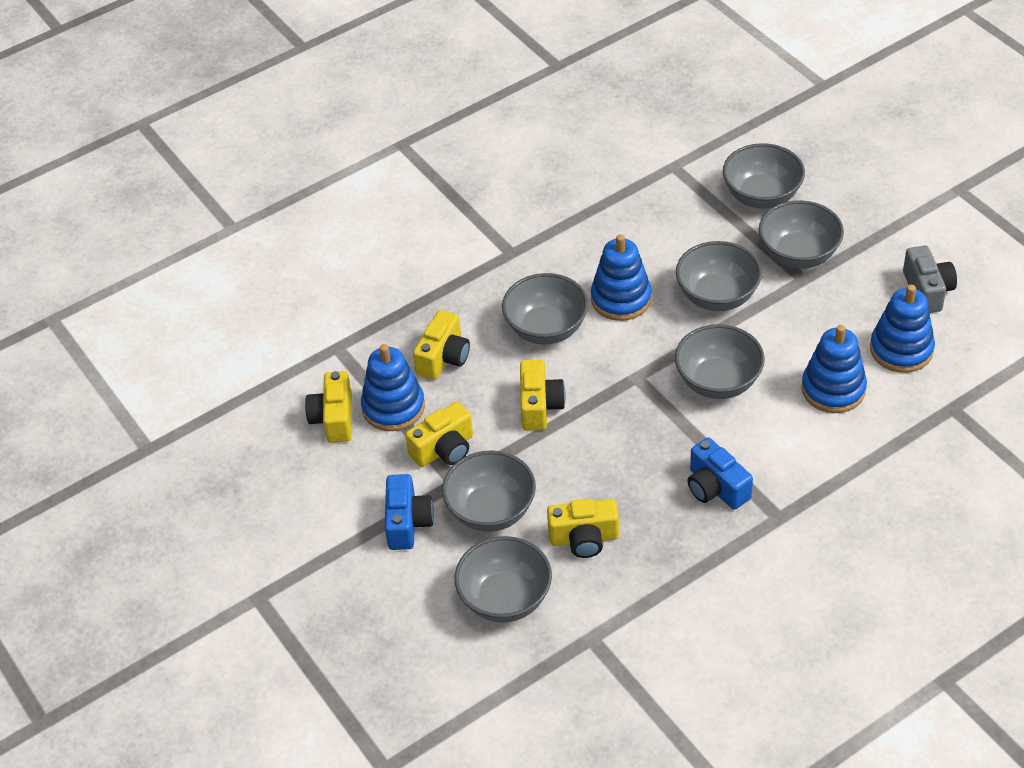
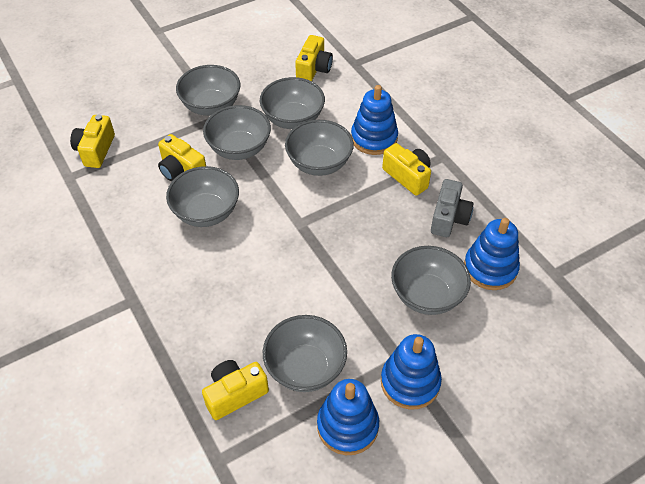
blue camera: [385,474,434,550] [687,438,753,510] = 2 -> none = 0

